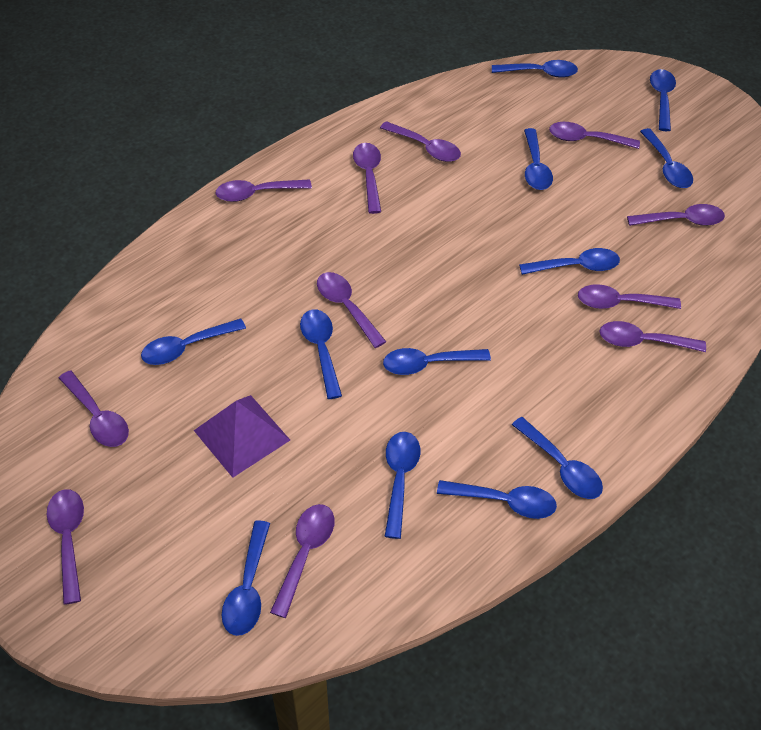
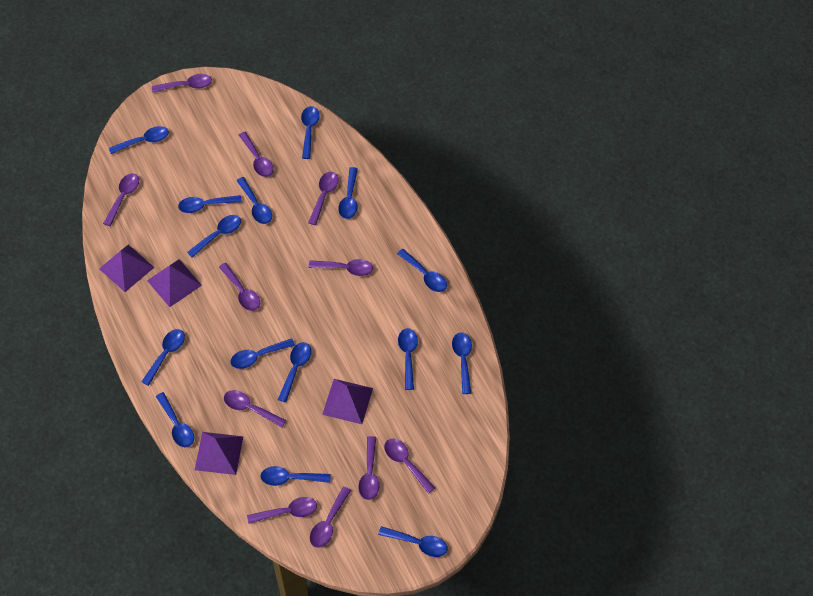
blue spoon: [141,318,246,365] [222,520,270,636] [300,310,342,399] [383,348,491,375] [384,432,420,539] [437,480,557,519] [492,60,578,78] [512,417,603,499] [519,248,620,275] [524,128,553,190] [640,128,693,188] [650,69,676,131] = 12 -> [109,126,169,154] [141,329,185,386] [156,392,194,447] [178,195,242,213] [187,215,241,258] [230,338,295,369] [236,177,272,224] [260,466,331,486] [278,342,311,403] [301,106,320,159] [338,167,358,219] [378,526,447,557] [397,249,447,292] [398,328,418,390] [452,332,472,394] = 15
purple pyramid: [194,395,290,478] = 1 -> [99,244,155,292] [147,259,202,307] [195,432,243,475] [322,379,373,424] = 4

